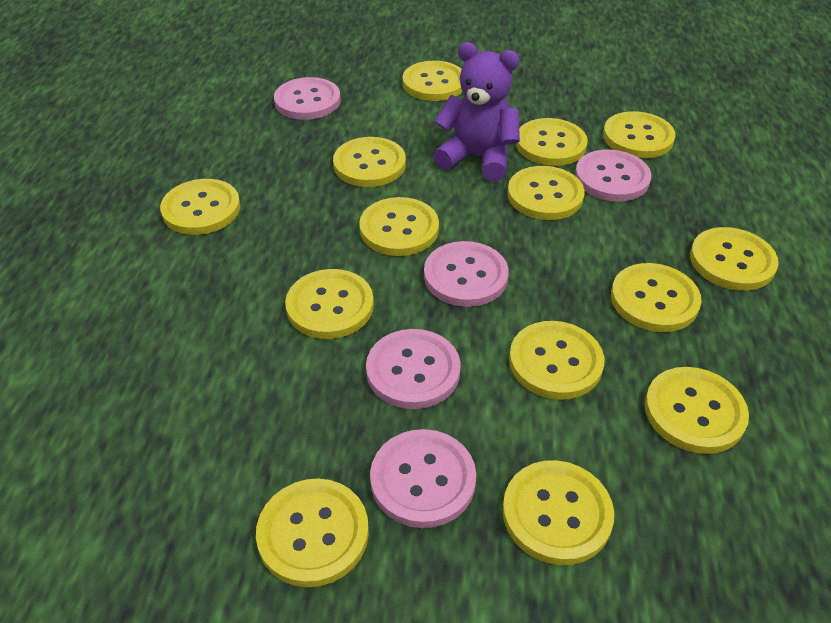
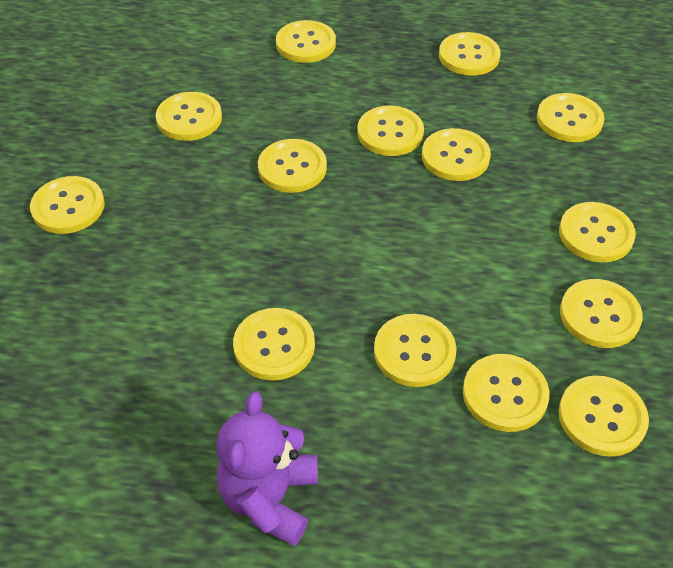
pink button: [274,77,341,120] [366,329,461,409] [370,429,477,528] [424,241,509,307] [575,150,651,202] = 5 -> none = 0

